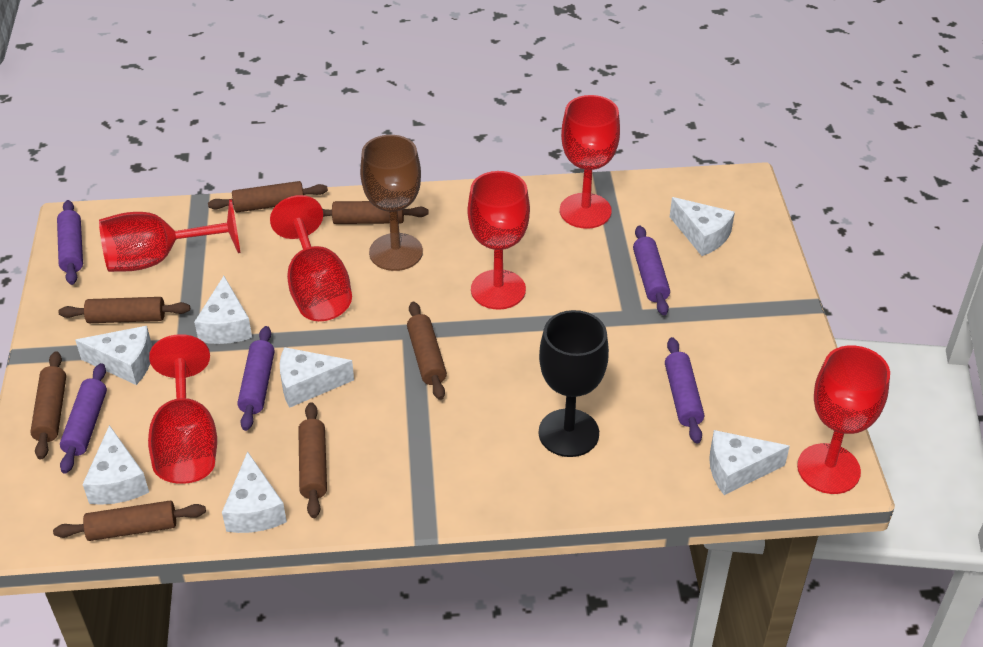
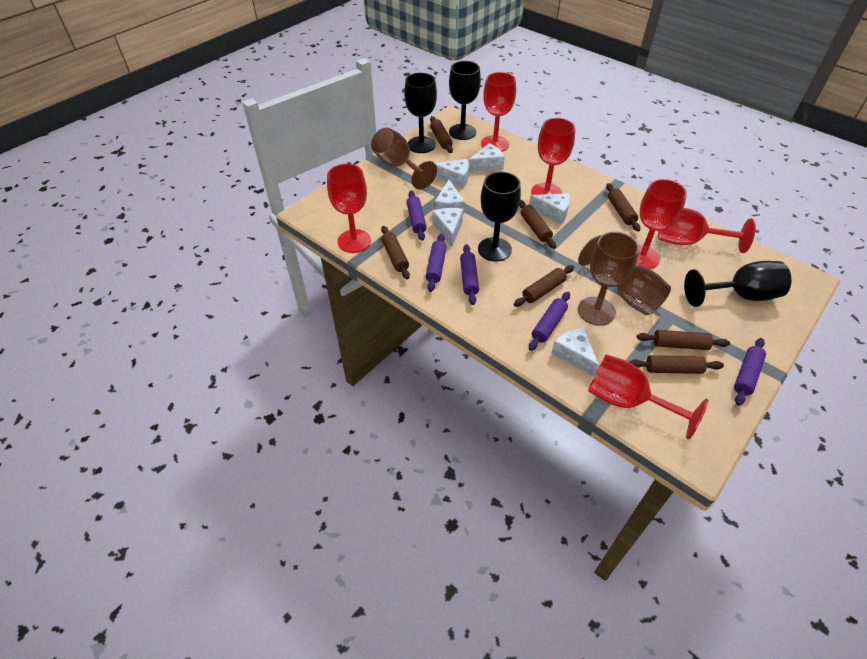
black goblet: [539,310,609,457] = 1 -> [404,73,437,153] [449,61,481,140] [478,172,521,261] [684,261,791,307] = 4
brown goblet: [360,135,423,271] = 1 -> [371,128,437,190] [578,232,639,326] [578,235,671,315] = 3
white cheese: [75,326,152,385] [82,425,149,505] [194,276,252,344] [222,451,287,533] [280,347,354,408] [670,197,735,256] [709,430,790,495] = 7 -> [433,208,463,247] [434,180,465,214] [435,159,469,188] [468,143,505,172] [529,193,570,224] [551,327,599,377] = 6

